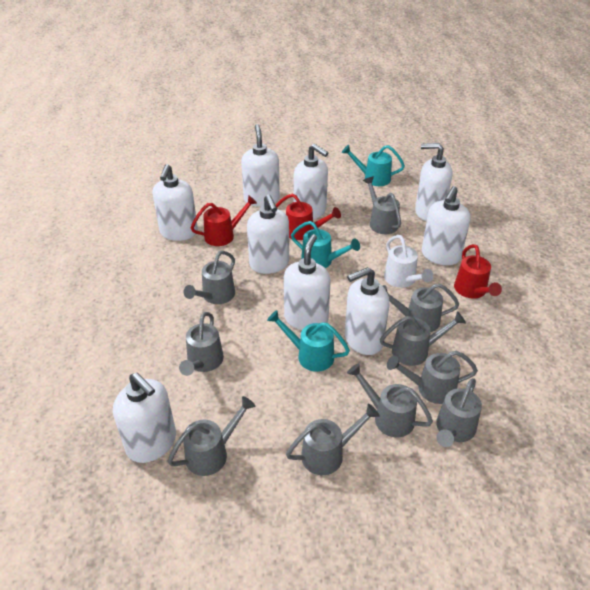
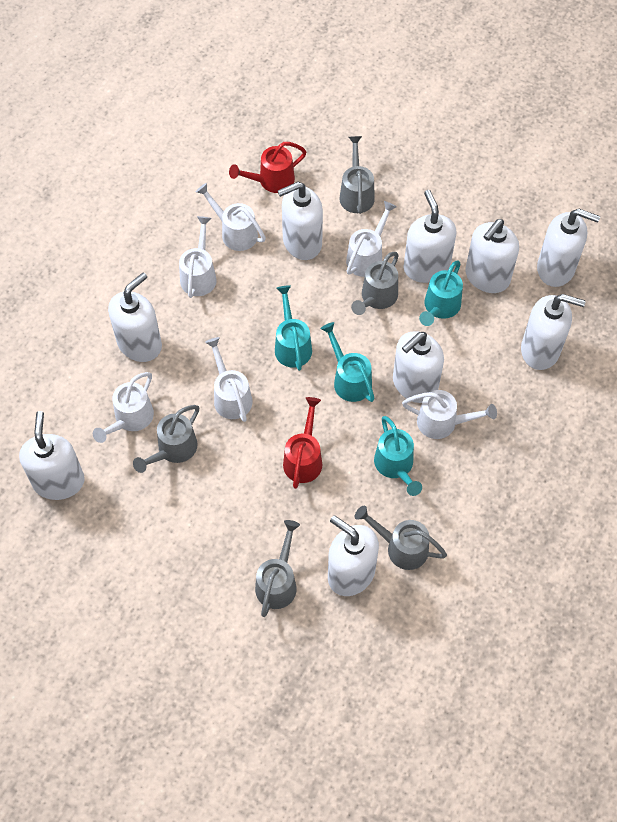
grey watering can: [167,396,255,476] [179,312,224,376] [183,251,235,304] [286,404,379,475] [347,363,433,437] [363,177,401,234] [380,311,466,366] [383,283,459,332] [387,351,478,404] [436,378,482,447] = 10 -> [133,405,199,473] [255,520,300,617] [340,136,375,214] [351,252,399,315] [355,506,447,570] = 5
red watering can: [191,195,257,246] [276,194,341,240] [454,244,502,299] = 3 -> [229,142,307,193] [283,397,322,489] = 2
turquoise watering can: [267,310,350,372] [291,221,360,268] [342,145,405,186] = 3 -> [275,285,312,371] [320,322,375,402] [374,416,422,496] [419,261,463,326] = 4
white watering can: [384,235,434,288] = 1 -> [93,372,154,443] [179,216,217,298] [196,183,266,251] [205,337,252,422] [346,201,397,277] [402,390,497,439] = 6

